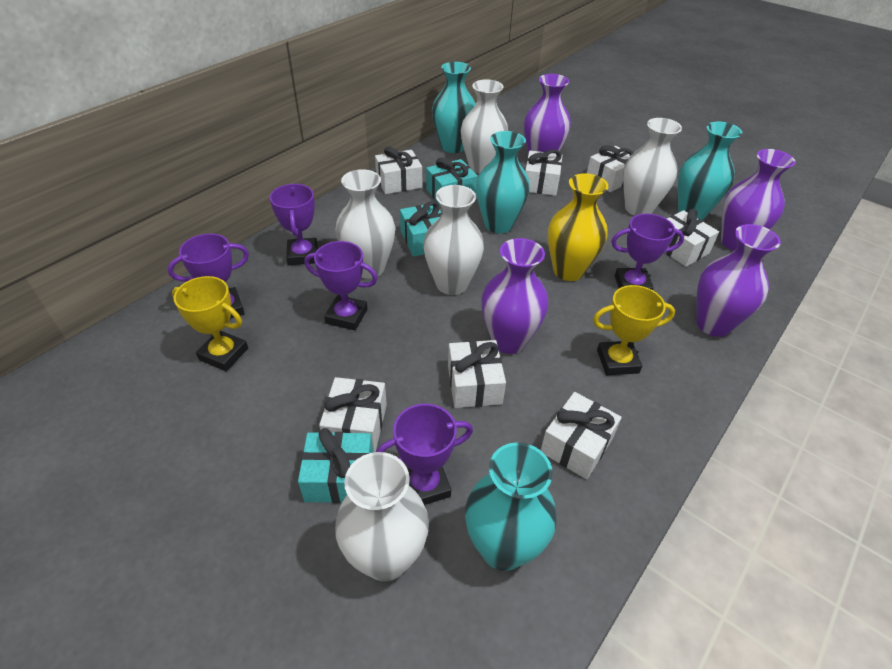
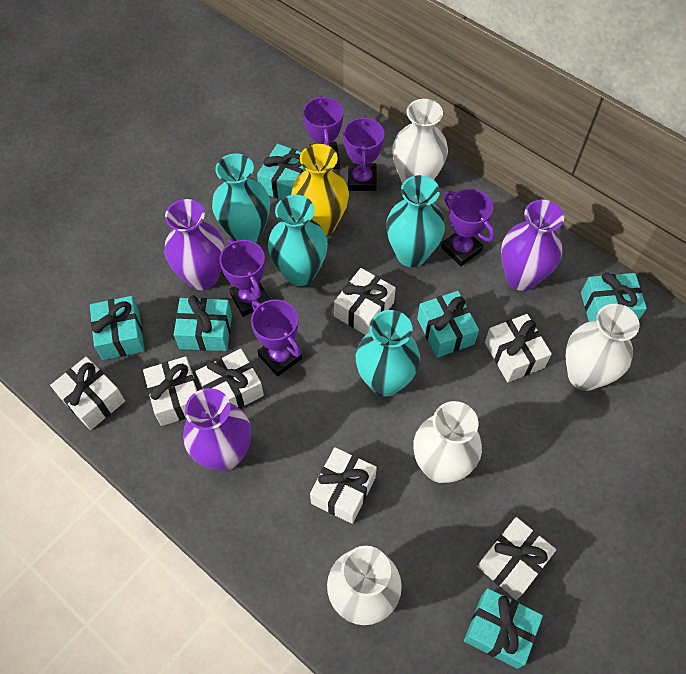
purple vase: [481,238,549,354] [524,74,571,154] [696,224,781,337] [721,149,795,251] = 4 -> [165,199,225,290] [183,388,251,471] [501,200,564,291] = 3
turquoise gift: [298,428,373,503] [400,201,442,257] [426,158,478,206] = 3 -> [90,296,145,360] [174,295,232,351] [257,144,306,200] [417,291,479,358] [464,588,543,669] [581,272,647,322] = 6
white vase: [335,452,429,581] [336,169,395,278] [423,185,484,295] [461,79,508,174] [623,118,682,216] = 5 -> [327,546,402,625] [392,99,448,184] [413,401,482,483] [565,304,639,391] = 4
yellow trophy: [172,276,248,371] [593,285,675,375] = 2 -> none = 0

